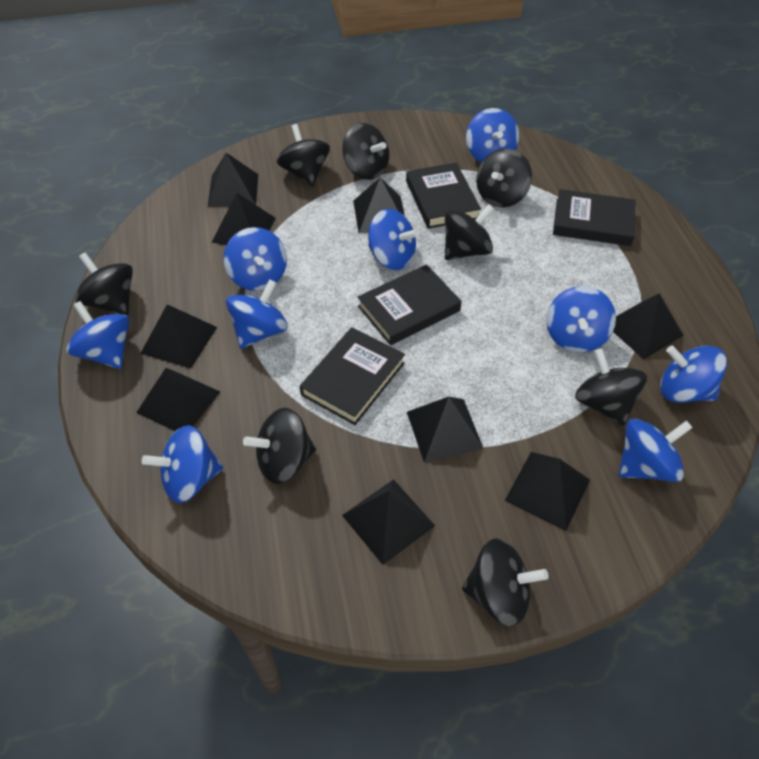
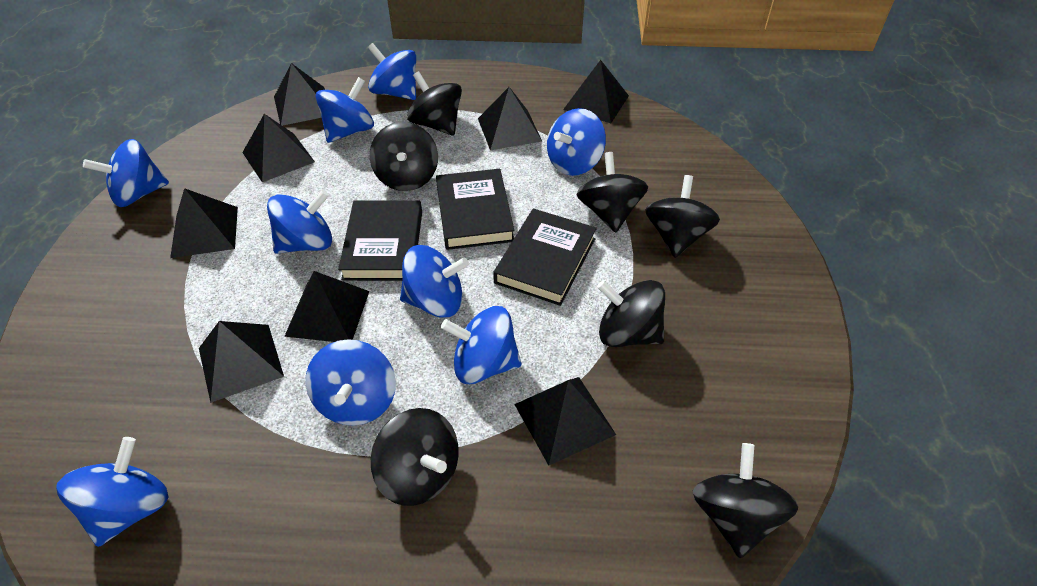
black book: [300,327,405,425] [358,264,461,345] [406,163,481,229] [553,189,636,246] = 4 -> [338,201,422,281] [436,169,514,250] [493,209,597,306] = 3
black pyramid: [136,368,220,431] [140,304,217,369] [208,153,258,207] [212,193,276,245] [342,479,435,565] [353,177,405,234] [407,397,484,463] [505,452,590,531] [613,293,684,359] = 9 -> [170,188,238,258] [199,321,284,403] [242,114,315,182] [274,63,325,126] [284,271,370,342] [478,87,542,150] [514,377,616,466] [563,60,629,123] = 8
black spinning top: [75,252,133,316] [243,408,316,484] [277,124,330,186] [342,123,389,180] [445,204,494,260] [462,538,549,626] [476,149,532,207] [575,348,647,426] = 8 -> [370,122,438,191] [371,408,459,506] [407,71,462,135] [577,152,648,233] [597,280,665,347] [645,175,720,258] [693,443,798,558] = 7

